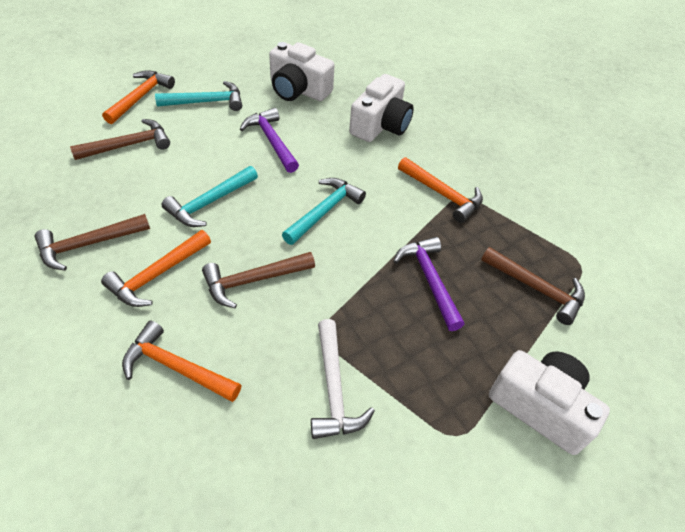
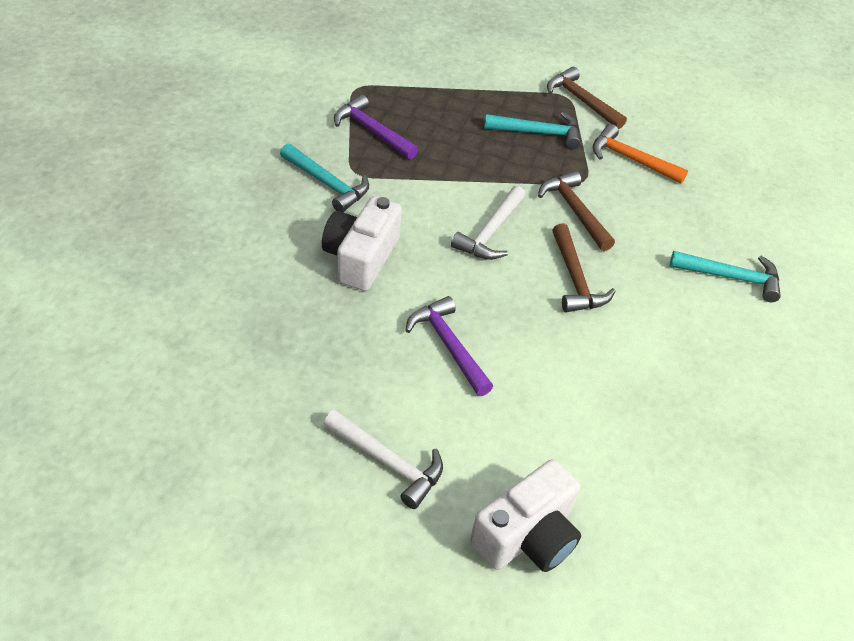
brown hammer: [35,214,150,271] [70,119,170,160] [202,252,315,308] [481,247,585,325] = 4 -> [538,171,615,251] [547,67,627,129] [552,223,616,312] = 3
orange hammer: [101,230,211,307] [102,70,175,124] [122,321,241,402] [398,157,483,223] = 4 -> [593,124,688,184] = 1
white camera: [269,42,334,101] [349,74,414,142] [489,350,610,455] = 3 -> [322,196,402,291] [470,459,581,572] = 2
white hammer: [311,319,375,439] = 1 -> [323,410,443,509] [451,186,525,260] = 2

